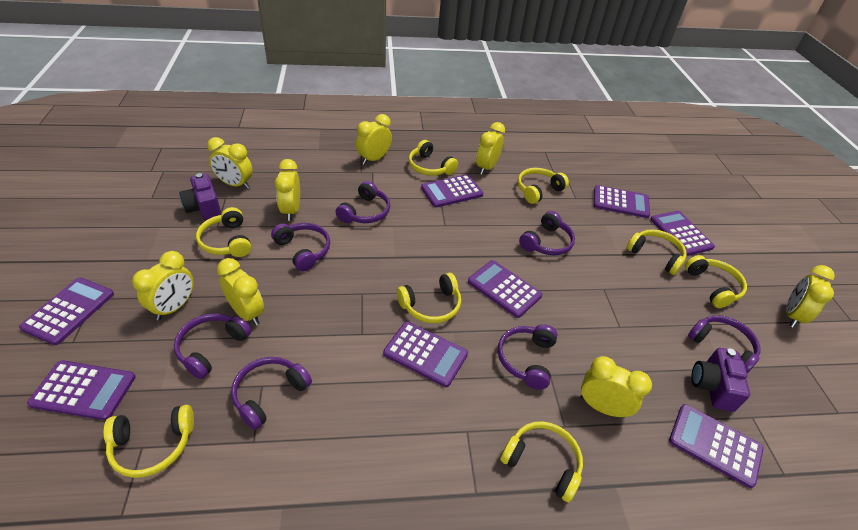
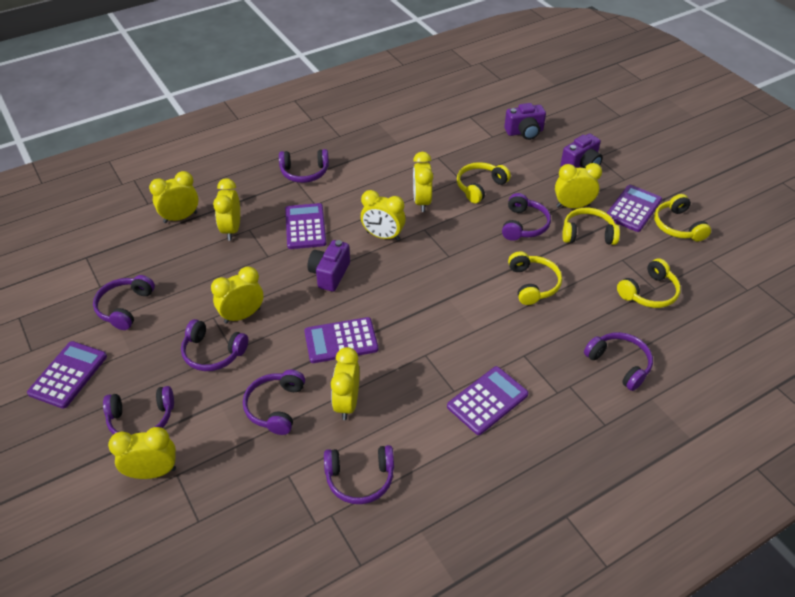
purple calculator: [19,277,114,345] [27,360,136,420] [383,321,468,387] [421,174,483,208] [468,260,542,318] [594,185,650,218] [650,211,715,256] [669,404,764,488] = 8 -> [27,341,107,409] [285,203,326,249] [304,317,378,363] [447,366,528,435] [607,185,662,232] = 5
purple camera: [179,173,222,220] [691,348,750,412] = 2 -> [307,240,350,292] [504,103,546,140] [560,133,603,168] = 3
purple headphones: [174,313,251,379] [231,357,312,430] [271,223,330,272] [336,181,390,223] [498,325,557,390] [519,211,575,255] [688,315,760,373] = 7 -> [93,275,155,330] [103,386,174,435] [181,319,248,371] [243,370,305,435] [279,149,329,183] [324,445,394,504] [502,193,551,241] [584,332,653,391] = 8
yellow headphones: [103,405,194,478] [196,207,251,257] [397,273,461,323] [409,140,458,176] [500,421,583,502] [517,168,569,204] [627,229,686,275] [685,255,747,308] = 8 -> [457,162,511,203] [508,251,562,305] [562,208,620,245] [617,258,681,308] [654,194,711,242] = 5

